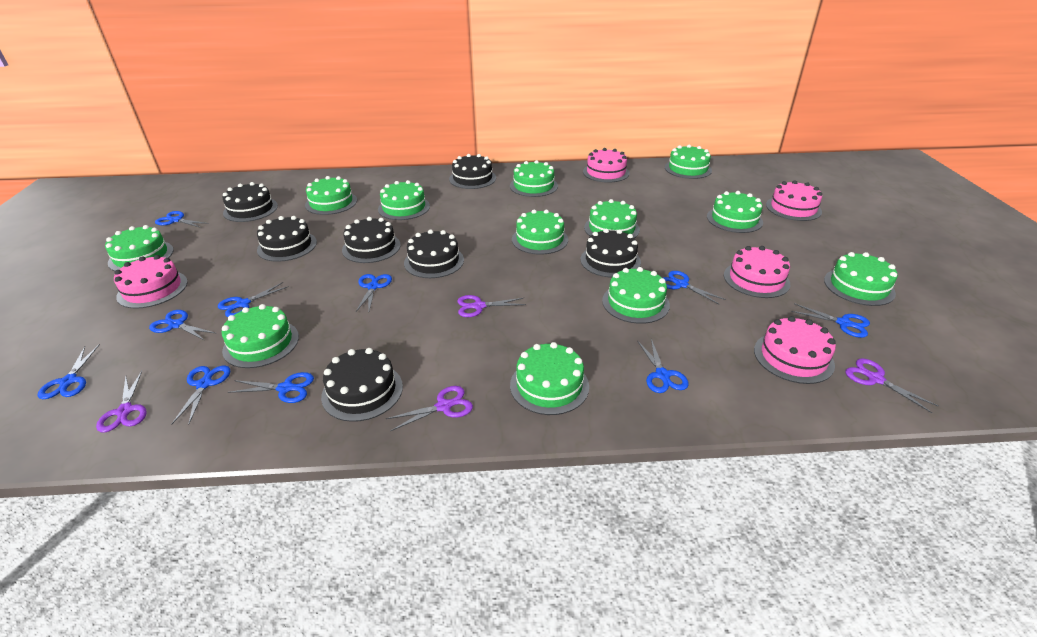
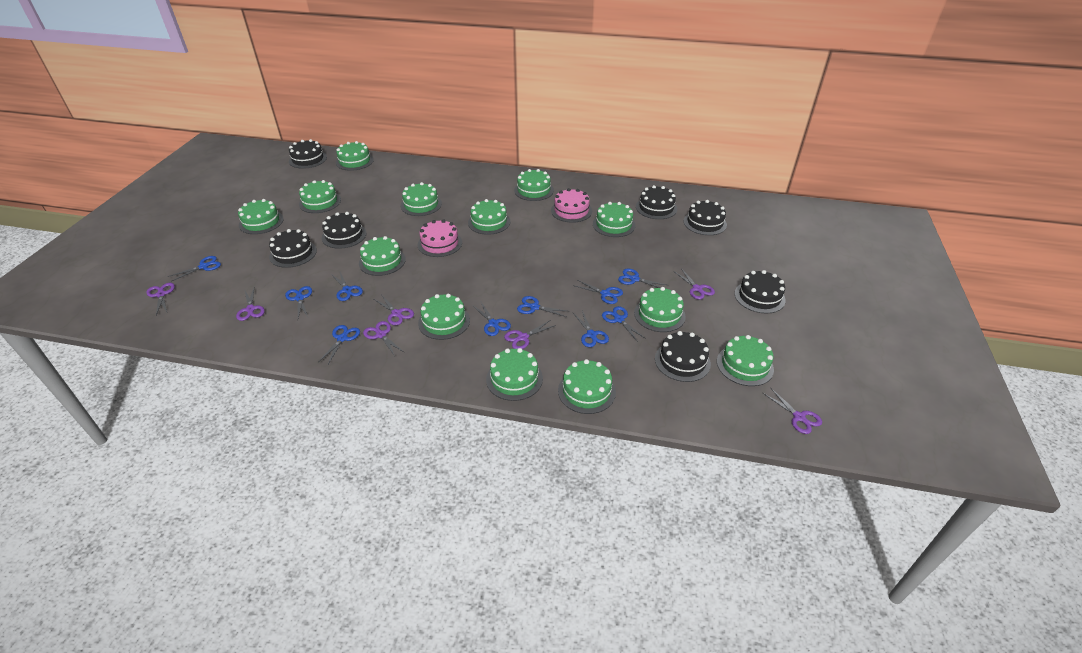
green cake: [105,225,174,271] [222,304,299,368] [305,176,357,215] [378,180,430,220] [510,160,558,197] [510,342,589,415] [512,210,568,254] [584,199,640,238] [602,267,670,324] [665,145,712,179] [707,191,763,233] [824,252,898,306] = 12 -> [238,199,284,234] [299,180,341,213] [336,141,374,171] [359,236,406,276] [401,182,442,216] [418,294,470,340] [468,199,510,235] [486,348,543,401] [514,169,554,201] [558,359,616,414] [593,202,636,237] [634,287,686,332] [717,335,774,386] = 13
pink cake: [114,255,188,309] [583,148,630,183] [724,246,790,298] [754,316,836,384] [766,180,822,221] = 5 -> [418,219,462,257] [551,188,592,223] = 2
purple scissors: [96,371,147,433] [386,386,473,431] [457,295,526,317] [845,358,938,413] = 4 -> [146,283,175,315] [236,288,265,321] [363,321,405,356] [374,294,414,325] [504,320,556,349] [673,268,715,300] [763,387,822,434] = 7

